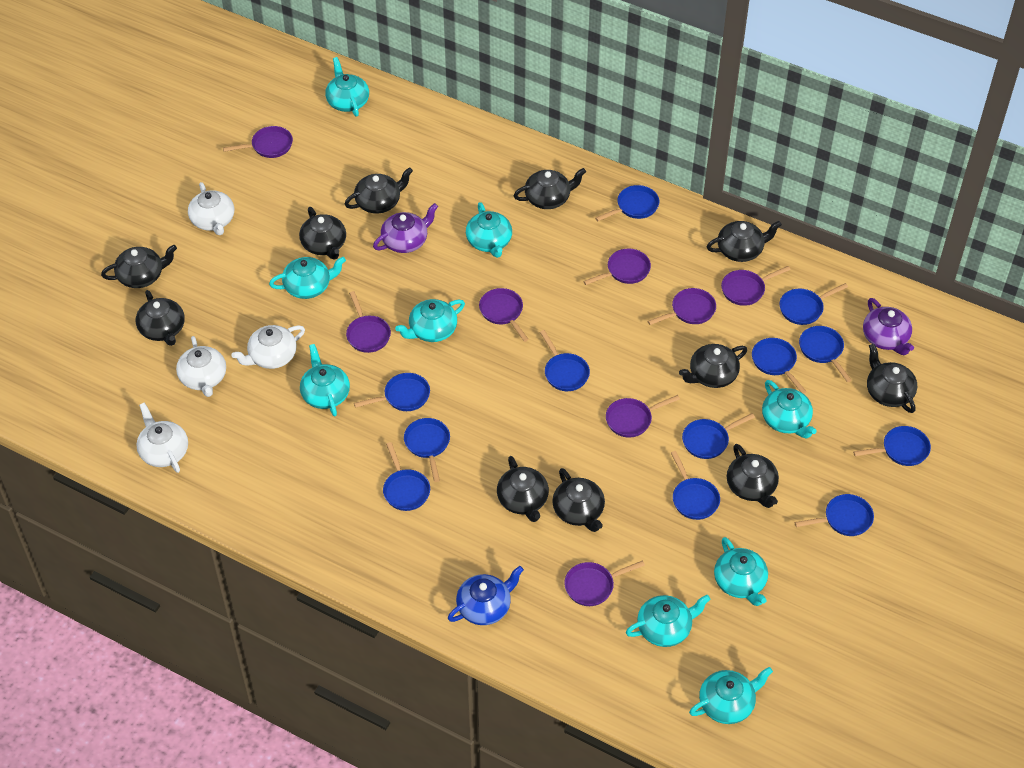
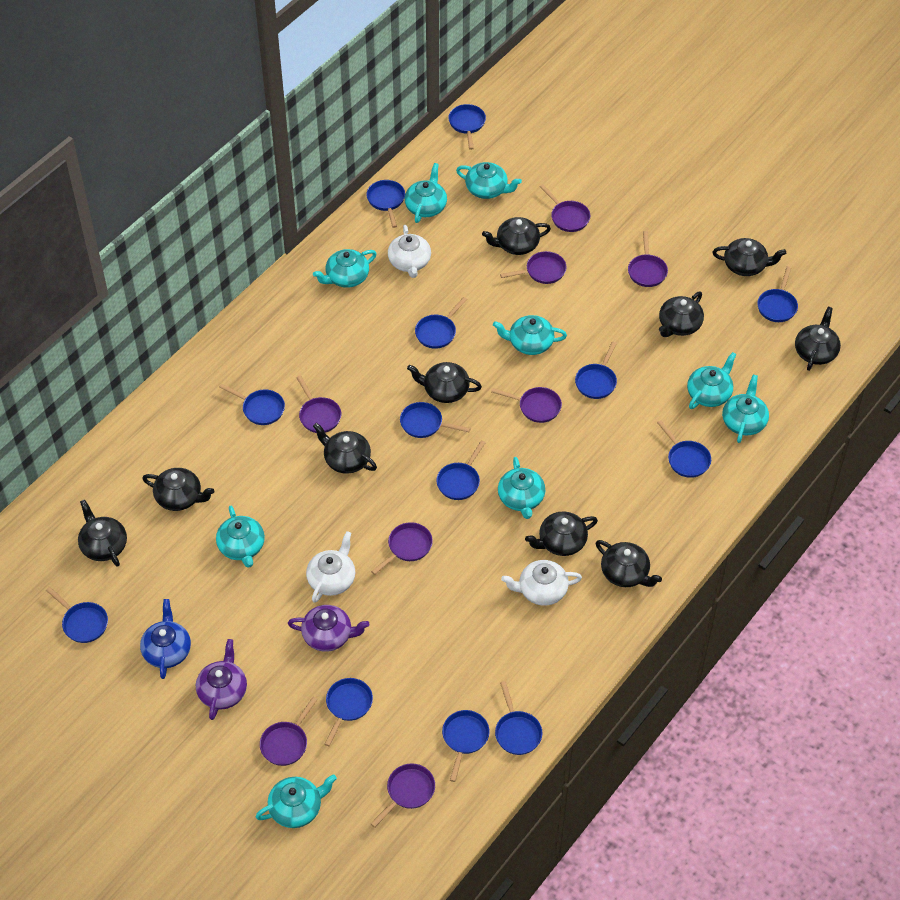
black teapot: [101,245,177,288] [136,290,185,346] [299,207,346,260] [345,167,413,214] [497,456,549,522] [514,168,586,209] [552,468,605,532] [679,344,747,388] [707,221,782,262] [727,444,779,508] [867,343,917,413] = 11 -> [78,499,127,567] [142,468,214,511] [313,423,377,474] [407,362,482,403] [482,217,551,255] [525,512,598,556] [596,540,662,587] [659,292,704,337] [712,238,786,276] [795,307,841,371] = 10
blue pan: [354,373,430,411] [383,442,430,511] [404,418,450,482] [540,330,590,391] [595,185,659,221] [671,451,720,520] [682,413,755,459] [752,338,807,394] [779,283,848,325] [794,494,874,536] [799,326,852,382] [853,426,931,466] = 12 -> [46,587,108,643] [219,383,285,425] [324,678,373,746] [366,180,405,228] [400,402,471,438] [415,297,467,349] [436,440,486,500] [442,710,490,782] [448,104,486,150] [495,681,542,755] [575,341,617,399] [657,420,711,478] [757,267,798,322] = 13
white teapot: [136,403,188,473] [176,336,226,397] [188,182,234,235] [232,325,305,369] = 4 -> [306,531,355,603] [388,225,431,278] [501,560,582,606] = 3

